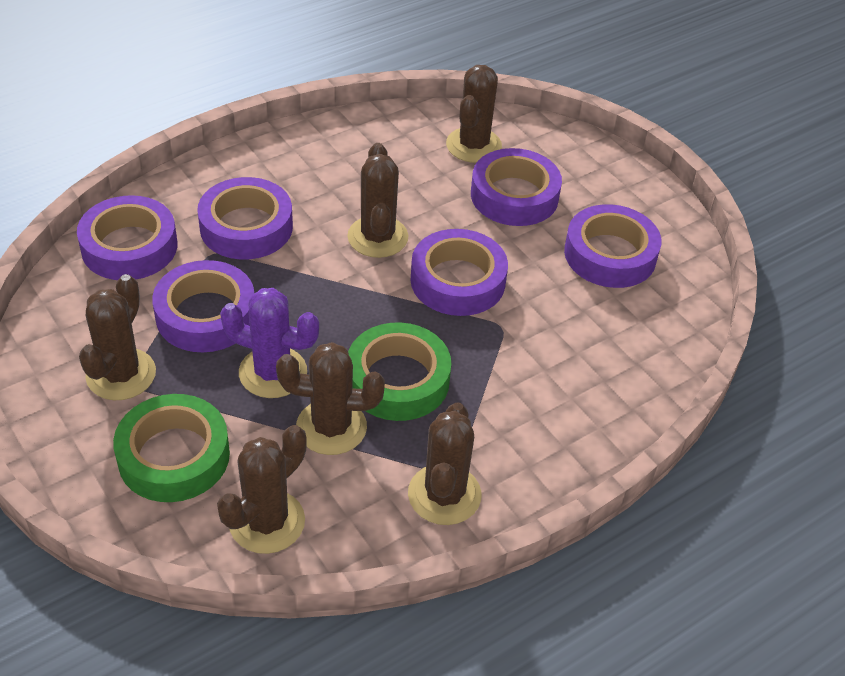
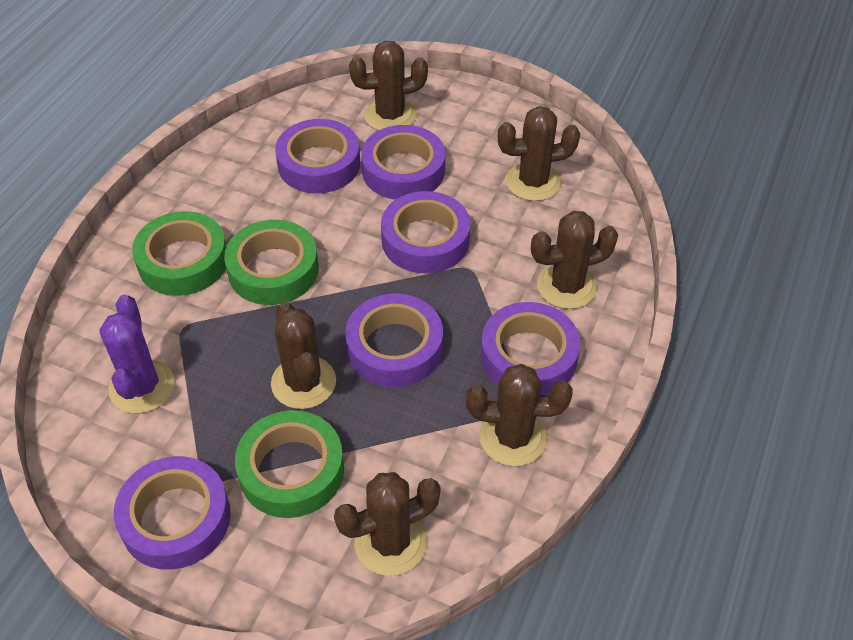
green tape: [113,394,230,502] [348,322,452,421] = 2 -> [132,211,227,296] [224,220,319,305] [235,410,344,518] = 3

